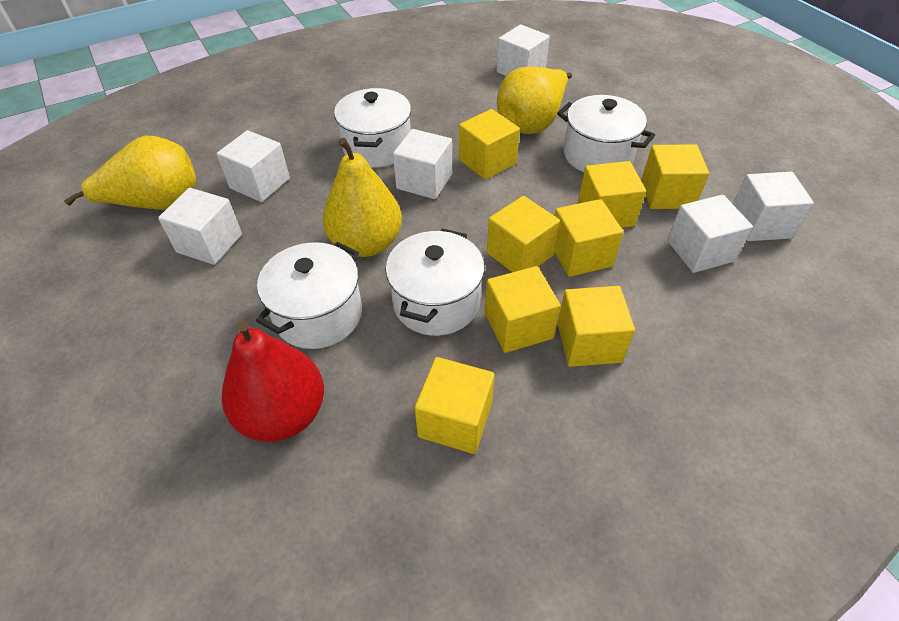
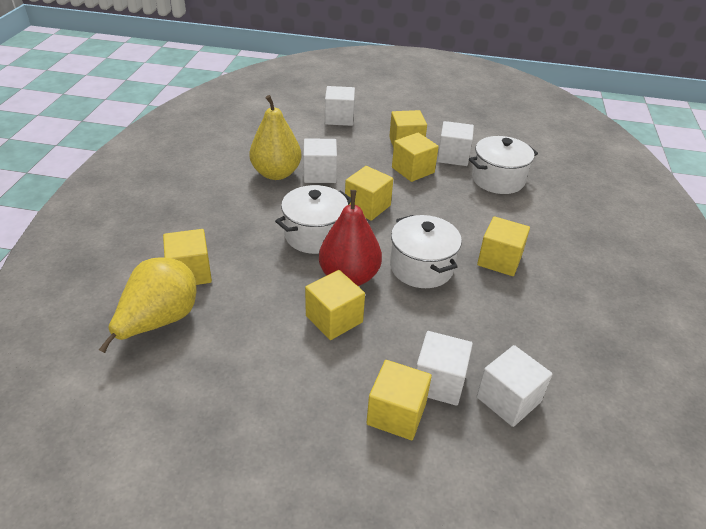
white cube: [158,188,242,265] [217,130,290,202] [393,129,452,199] [497,24,550,76] [667,195,753,273] [733,172,814,241] = 6 -> [303,138,337,183] [325,86,355,126] [416,331,473,406] [437,121,474,166] [477,345,553,427] = 5
white pot: [256,242,362,349] [334,88,411,168] [385,229,485,336] [557,95,655,172] = 4 -> [275,185,351,254] [390,215,462,288] [469,136,538,194] = 3
yellow cube: [415,357,495,454] [459,109,520,180] [485,266,561,353] [487,196,560,272] [555,199,623,277] [558,286,635,367] [578,161,646,228] [641,144,709,209] = 8 -> [163,229,212,285] [305,270,365,340] [345,166,393,221] [366,360,432,440] [389,110,427,148] [392,133,439,182] [477,216,530,276] = 7
yellow pear: [64,135,196,210] [323,138,402,257] [497,66,572,134] = 3 -> [99,257,196,353] [249,95,302,180] = 2

